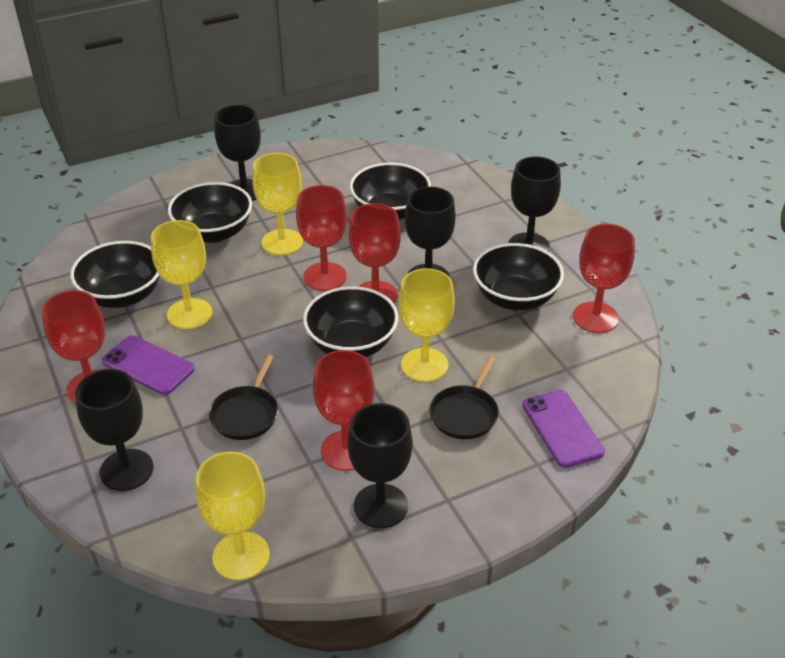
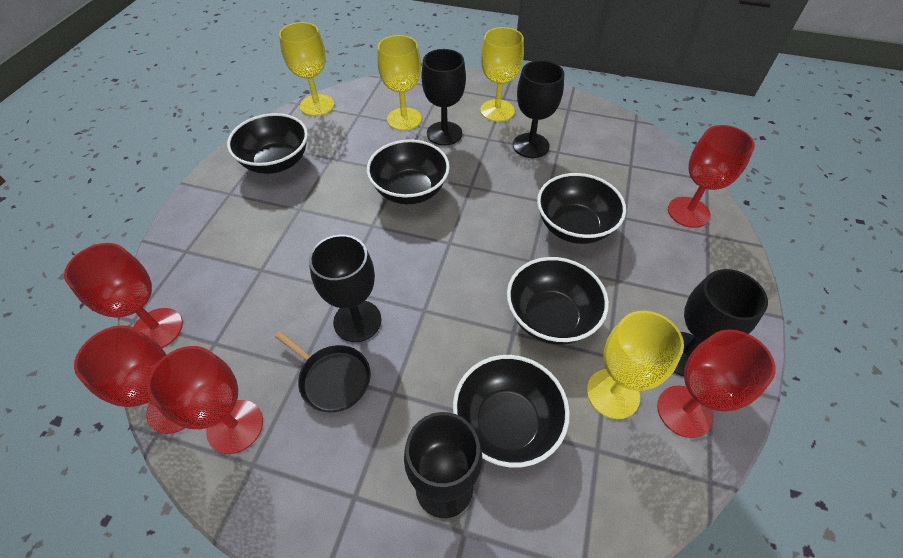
black pan: [209,355,278,440] [430,357,499,439] = 2 -> [274,331,371,412] = 1
purple phone: [102,335,195,395] [522,390,605,468] = 2 -> none = 0

